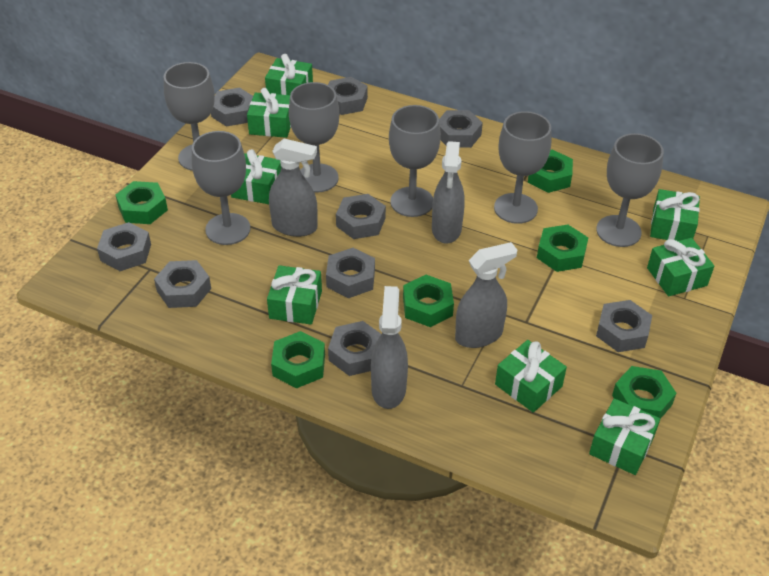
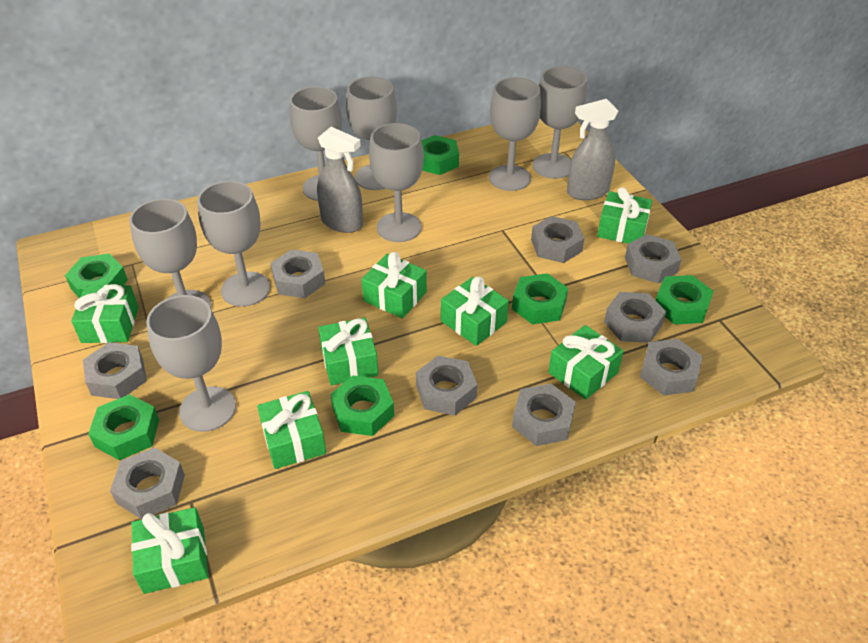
grey goblet: [164,62,215,171] [192,131,250,245] [289,82,339,193] [389,105,441,217] [494,111,552,224] [596,133,664,247] = 6 -> [130,199,212,308] [146,295,236,432] [198,181,270,307] [290,86,342,201] [346,77,397,190] [369,123,424,242] [489,77,541,191] [533,66,587,179] = 8
grey spray bottle: [269,139,317,237] [371,286,408,409] [432,141,465,244] [455,242,517,348] = 4 -> [317,127,363,233] [567,99,618,200] = 2

